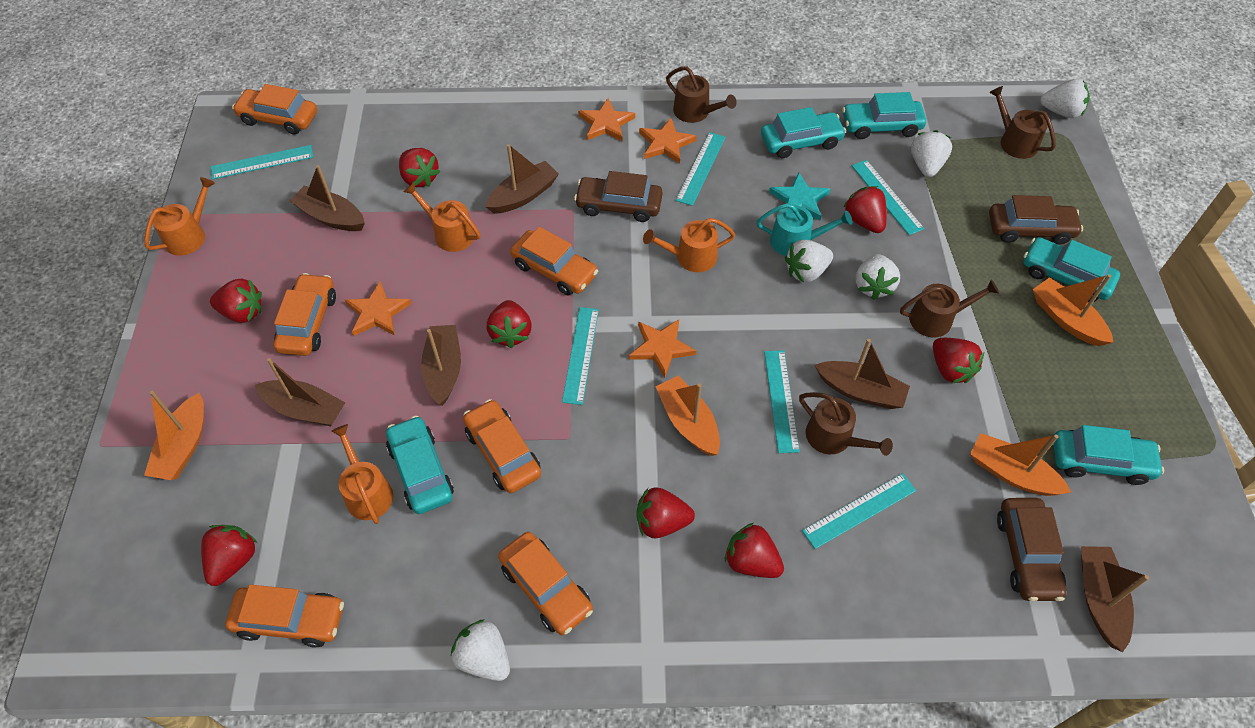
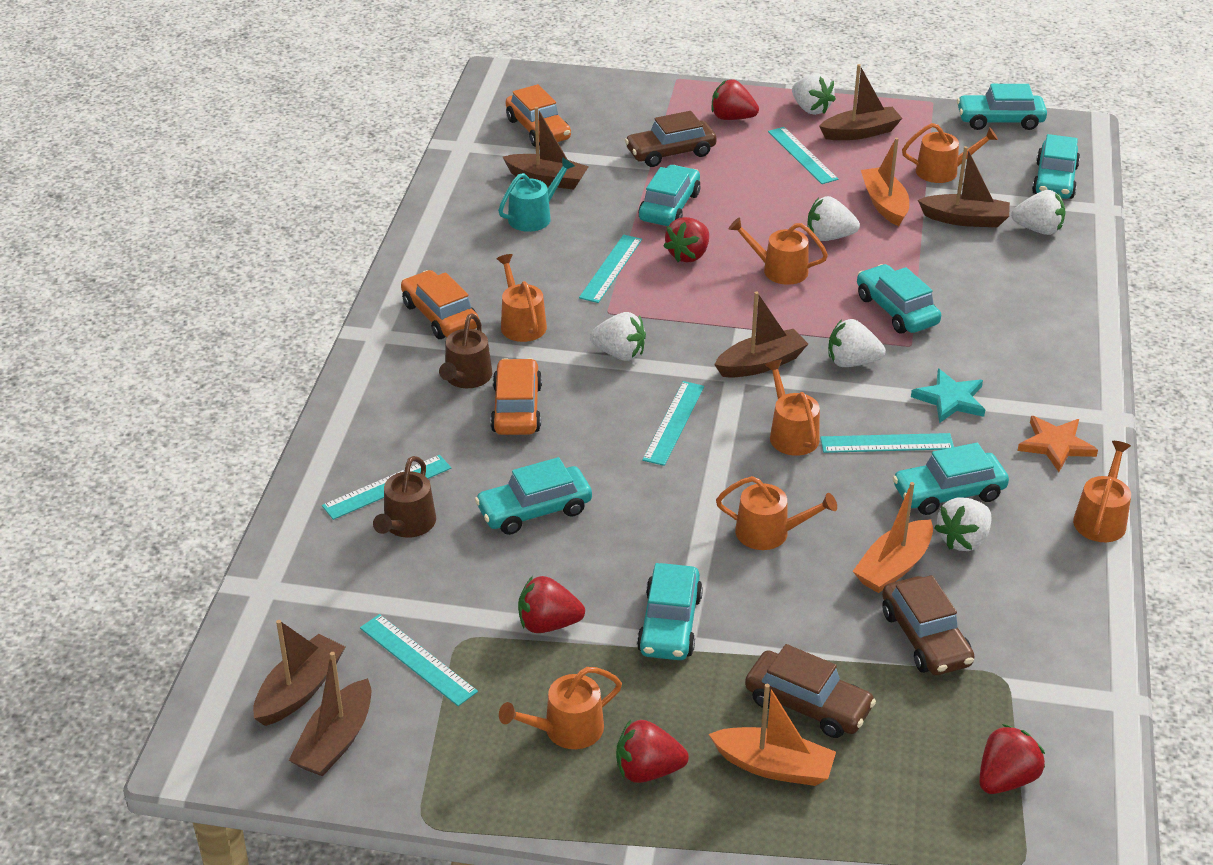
brown watering can: [666,66,737,123] [799,392,893,456] [900,280,999,338] [989,86,1056,159] = 4 -> [373,456,436,538] [439,313,492,388] = 2
orange boat: [144,391,204,480] [655,375,720,456] [970,433,1071,496] [1033,274,1114,346] = 4 -> [709,684,836,786] [853,482,933,593] [861,138,909,226] = 3
orange car: [225,584,344,648] [232,84,317,135] [273,273,336,356] [463,399,541,493] [498,532,593,635] [510,227,598,295] = 6 -> [401,270,479,339] [490,358,542,435] [506,84,571,147] = 3
orange star: [345,281,412,336] [578,98,635,142] [629,319,696,378] [639,118,697,164] = 4 -> [1018,416,1098,472] = 1
orange watering can: [145,177,215,256] [331,424,393,524] [404,183,480,252] [643,218,735,272] = 4 -> [496,254,547,342] [499,667,622,749] [716,476,837,550] [729,217,828,285] [765,360,820,456] [902,123,998,183] [1073,441,1131,542] = 7
red strawberry: [201,525,258,586] [210,279,262,323] [399,148,440,187] [487,300,532,348] [636,487,695,538] [725,523,784,578] [843,186,887,233] [933,338,984,384] = 8 -> [518,576,585,633] [616,720,689,783] [664,217,709,263] [712,79,759,120] [979,724,1045,794] = 5
turquoise car: [386,416,454,514] [761,107,846,158] [842,92,926,139] [1023,237,1120,302] [1053,425,1164,485] = 5 -> [475,457,592,535] [637,563,703,660] [638,165,701,226] [857,264,941,333] [892,443,1009,515] [957,84,1047,130] [1032,134,1080,199] = 7
white strawberry: [451,619,510,681] [785,240,833,282] [856,254,900,300] [911,130,952,177] [1040,79,1090,118] = 5 -> [590,312,646,361] [792,73,836,115] [807,196,860,241] [828,319,886,367] [934,497,992,551] [1011,190,1065,235] = 6

